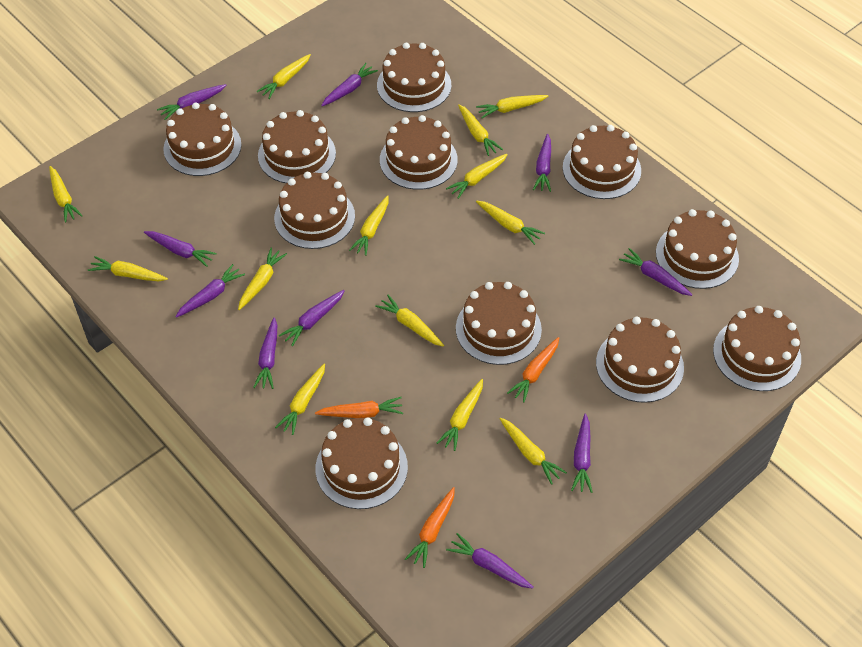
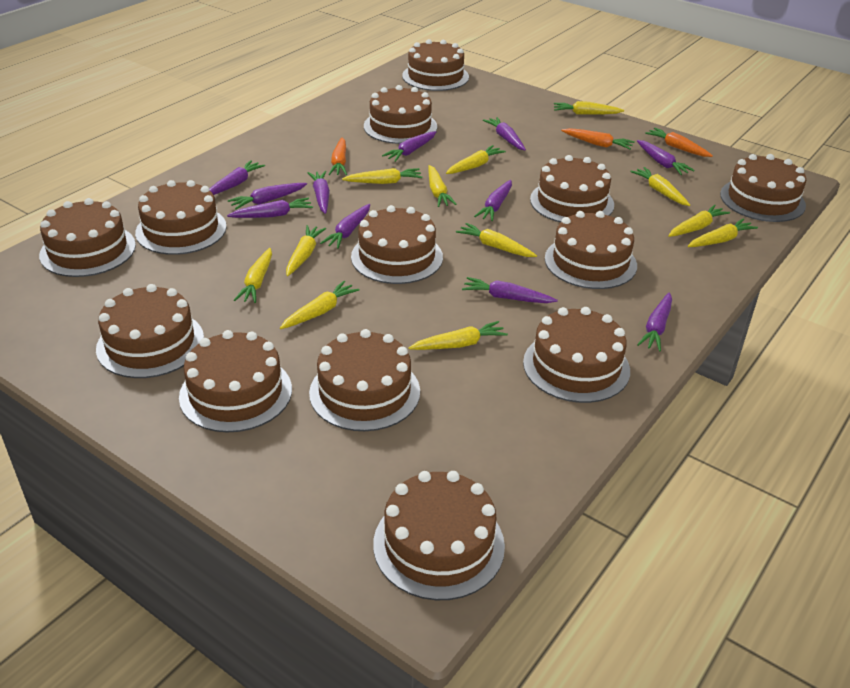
brown cake: [163,103,241,176] [258,110,336,183] [274,172,355,249] [316,417,408,509] [377,43,451,112] [380,115,458,190] [456,282,542,365] [563,125,641,199] [596,317,684,403] [656,209,739,289] [713,306,801,391] = 11 -> [39,198,136,277] [96,284,204,378] [135,180,227,255] [179,330,292,433] [309,329,420,431] [351,205,443,284] [364,85,437,144] [373,471,505,600] [402,39,469,91] [523,307,630,403] [530,155,614,222] [545,211,637,289] [720,154,806,222] = 13
purple carrot: [144,231,217,267] [157,84,226,120] [175,264,245,318] [253,317,277,389] [279,290,345,346] [321,63,378,106] [446,533,534,589] [533,134,551,192] [571,414,592,493] [619,248,692,296] = 10 -> [209,160,265,195] [227,198,313,218] [228,183,307,210] [308,171,330,214] [320,204,370,249] [382,131,436,162] [462,277,558,303] [474,180,512,221] [483,117,526,150] [637,140,695,175] [637,292,672,351] = 11
yellow carrot: [49,166,83,223] [88,256,168,281] [238,247,287,310] [256,54,311,99] [275,364,325,435] [349,195,389,256] [375,295,444,347] [437,379,483,451] [446,154,508,199] [458,104,503,156] [476,95,548,118] [476,200,545,245] [500,418,567,485] = 13 -> [234,248,272,303] [280,281,359,329] [286,225,326,276] [342,168,422,184] [408,321,508,350] [428,165,457,207] [446,145,506,174] [456,223,537,257] [554,101,624,115] [630,167,690,206] [668,205,730,237] [688,218,758,247] = 12

